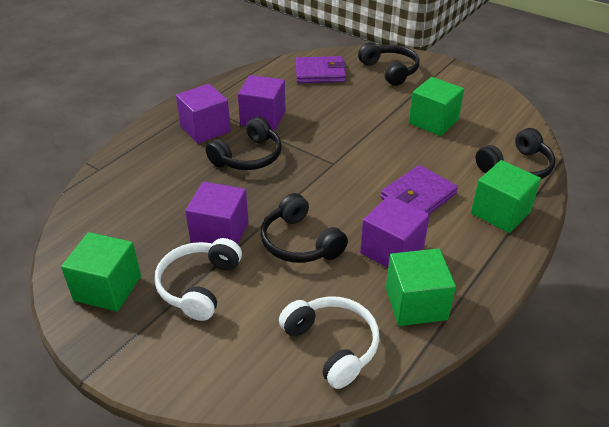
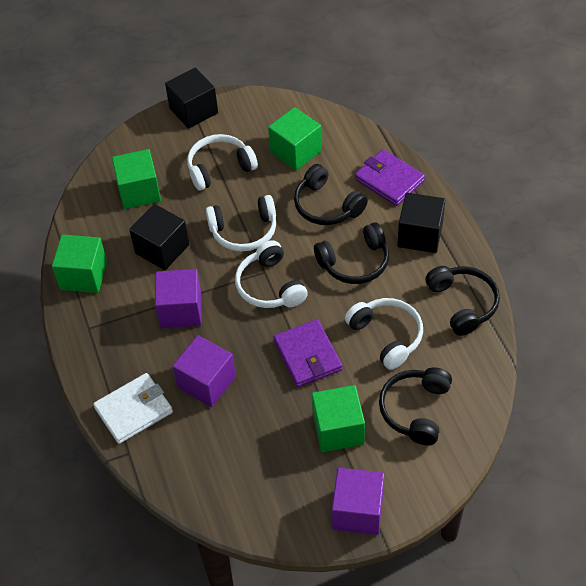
black cube: none = 0 -> [129,204,189,270] [165,68,218,129] [397,193,445,253] = 3
purple cube: [176,84,231,144] [185,182,249,244] [238,75,286,130] [360,195,430,268] = 4 -> [155,269,202,328] [172,335,236,407] [332,468,384,535] = 3
white headphones: [154,238,242,321] [279,296,380,389] = 2 -> [187,134,258,191] [206,195,276,252] [235,240,308,308] [345,298,423,370] = 4
white wallet: none = 0 -> [93,373,173,444] = 1

